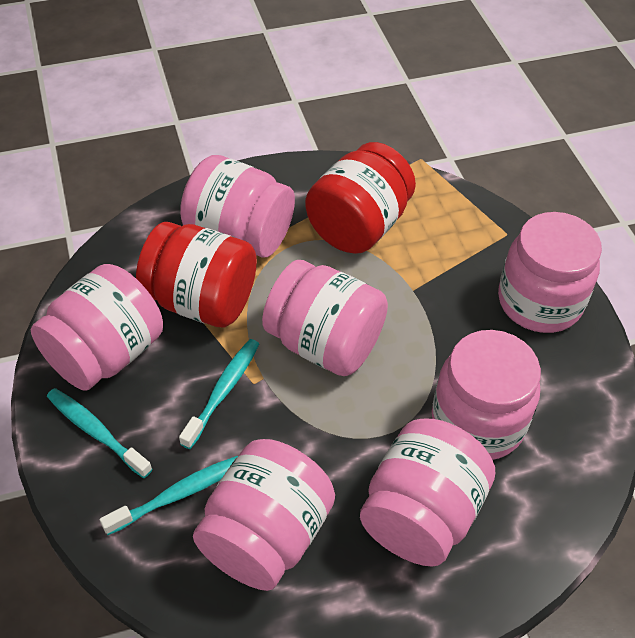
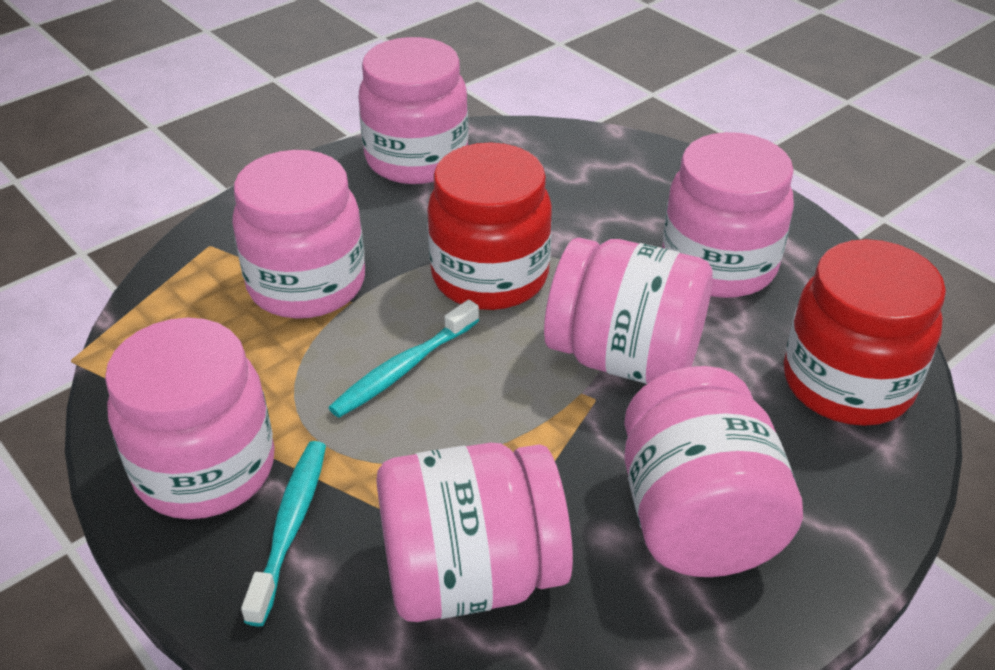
turquoise toothbrush: [47,388,152,478] [100,456,238,535] [179,339,259,449] = 3 -> [241,441,326,627] [328,300,479,418] = 2

